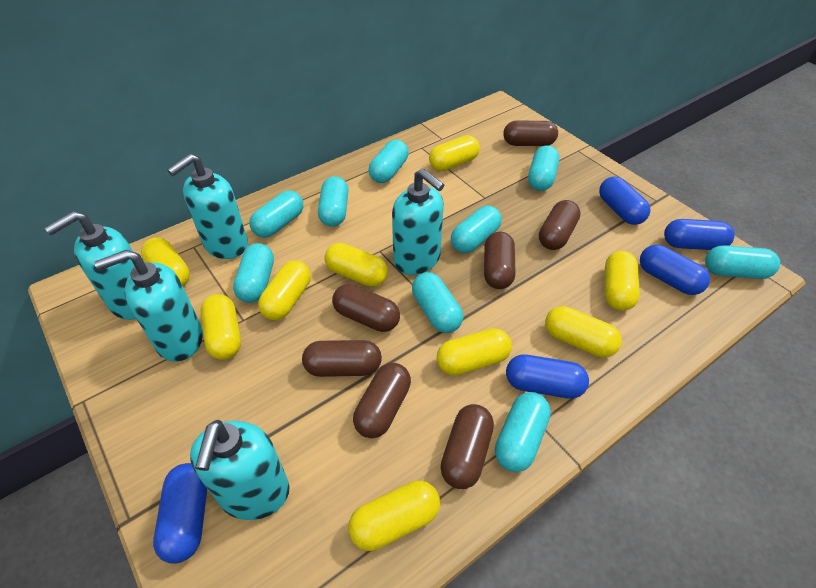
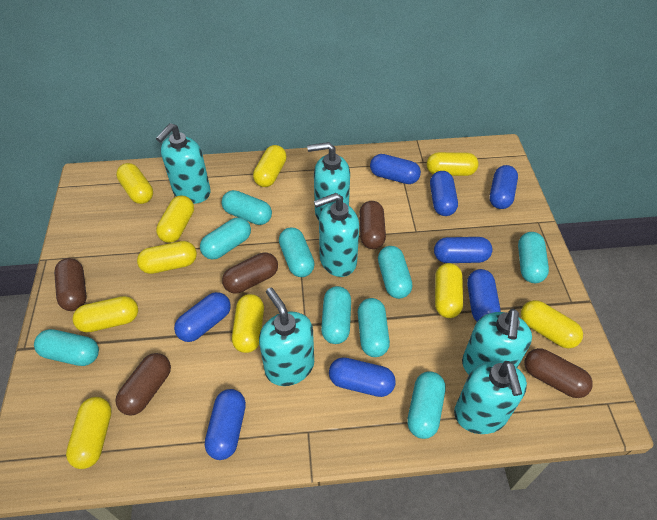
blue capsule: [153,463,207,564] [506,354,589,399] [599,176,651,225] [640,245,710,295] [664,219,734,250] = 5 -> [174,292,231,342] [205,389,246,460] [329,357,396,397] [370,154,421,184] [430,171,458,216] [434,237,492,263] [467,269,500,321] [490,165,518,209] = 8
brown capsule: [302,340,382,377] [332,284,400,332] [353,363,411,438] [441,404,494,489] [484,232,516,289] [503,120,558,146] [539,200,580,250] = 7 -> [54,258,87,311] [115,353,171,415] [222,253,278,294] [359,201,386,249] [525,348,593,398] = 5
turquoise soap dispenser: [45,211,136,320] [94,250,203,362] [167,154,248,259] [190,420,290,520] [392,168,444,275] = 5 -> [156,123,211,204] [259,288,314,386] [307,142,350,220] [314,193,359,277] [454,361,527,434] [462,309,532,375] = 6
yellow capsule: [141,237,190,286] [200,294,241,360] [258,260,311,320] [324,243,388,287] [348,480,440,551] [429,135,480,171] [436,328,512,376] [545,306,622,357] [605,251,640,311] = 9 -> [66,397,112,469] [73,296,138,333] [116,163,153,204] [137,241,197,274] [156,196,194,243] [232,294,264,353] [253,145,287,187] [427,152,478,176] [435,263,463,318] [521,300,583,348] = 10

